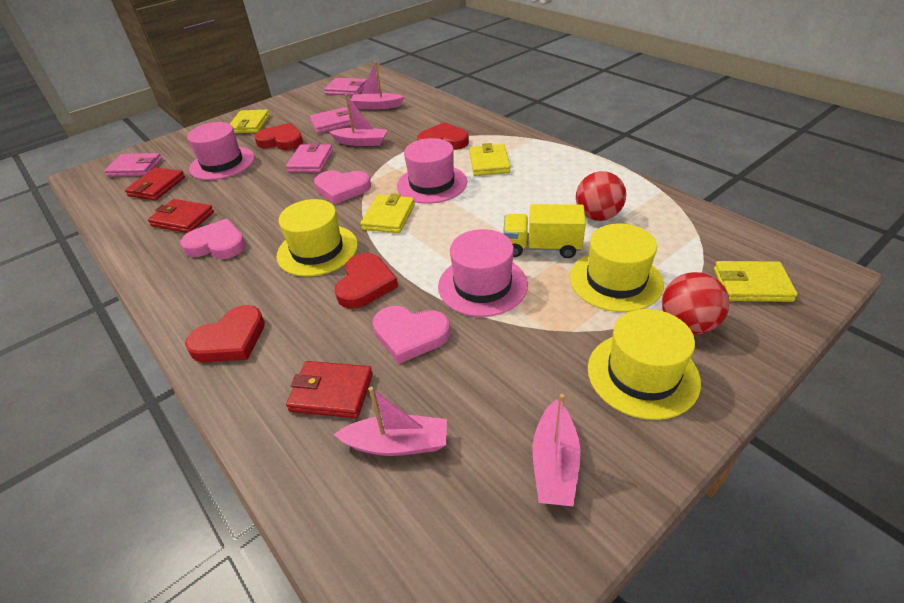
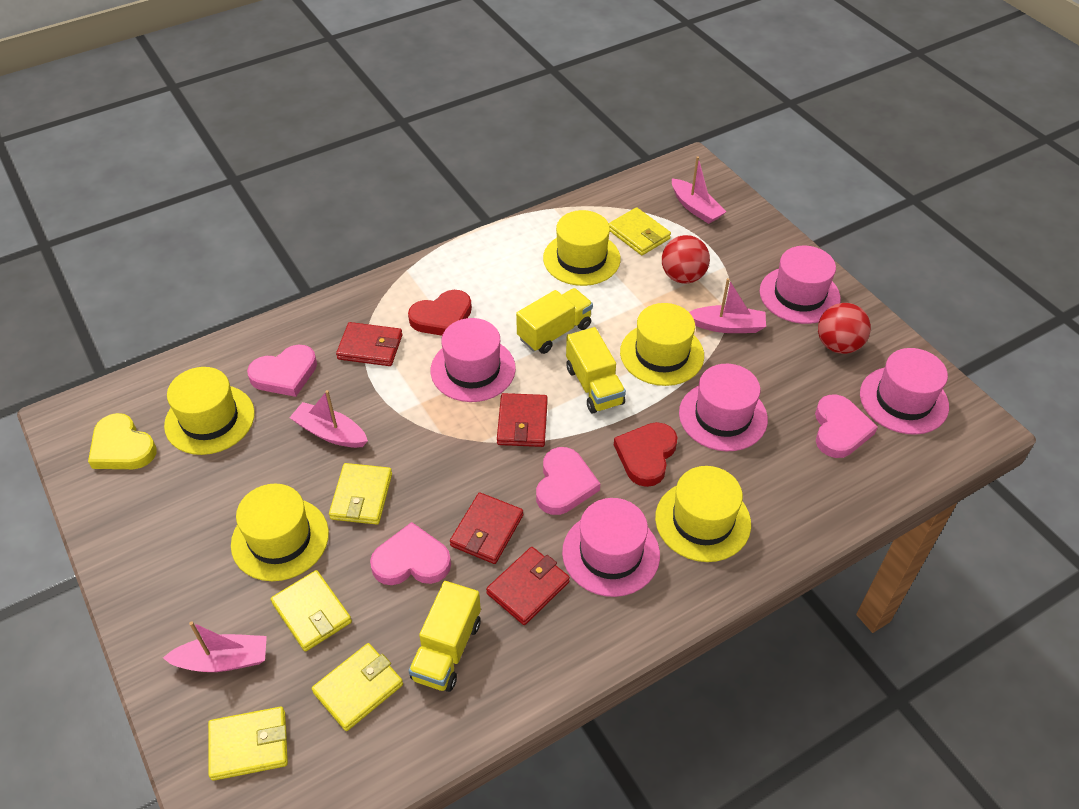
pink hat: [187,122,255,180] [397,138,467,204] [438,229,528,317] = 3 -> [431,318,516,402] [562,498,660,597] [679,364,768,451] [760,246,841,324] [860,348,949,435] = 5
pink heart: [180,219,246,259] [314,170,371,204] [372,306,450,364] = 3 -> [247,345,317,397] [370,522,451,585] [536,447,600,515] [815,395,878,458] = 4
pink wallet: [104,153,162,177] [286,142,333,173] [310,107,353,133] [324,78,367,96] = 4 -> none = 0
red heart: [185,305,265,362] [254,123,303,150] [335,253,398,309] [417,122,469,150] = 4 -> [408,290,472,336] [614,422,677,487] = 2
red wallet: [125,167,185,201] [148,199,214,233] [286,361,373,418] = 3 -> [336,322,402,366] [450,492,523,564] [486,547,570,625] [497,393,548,447] = 4
yellow hat: [276,199,358,277] [570,224,664,312] [588,309,701,420] = 3 -> [164,367,255,455] [231,483,329,581] [543,210,621,286] [620,303,704,386] [655,466,751,562] = 5
yellow heart: none = 0 -> [88,413,156,469] = 1
yellow truck: [503,204,586,258] = 1 -> [409,581,481,692] [516,288,593,354] [566,327,626,413] = 3
yellow wallet: [230,110,270,133] [360,193,415,233] [470,143,511,176] [714,261,798,302] = 4 -> [208,707,288,781] [271,570,352,652] [312,643,403,731] [329,463,392,525] [609,207,671,255] = 5

